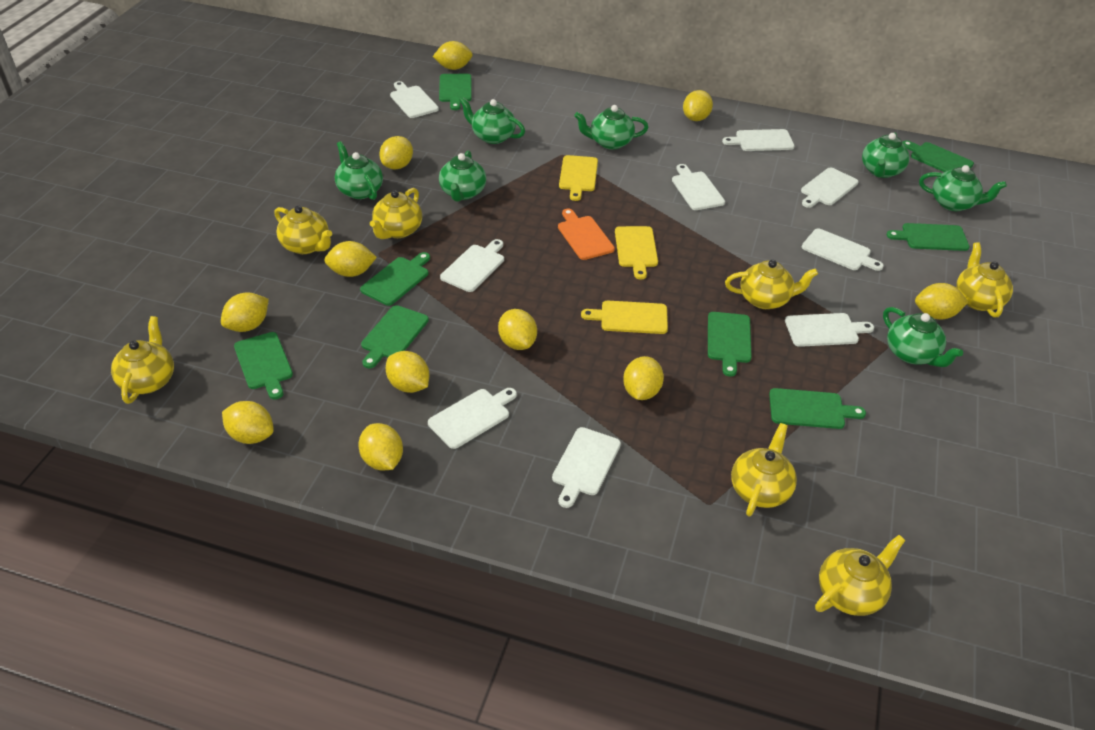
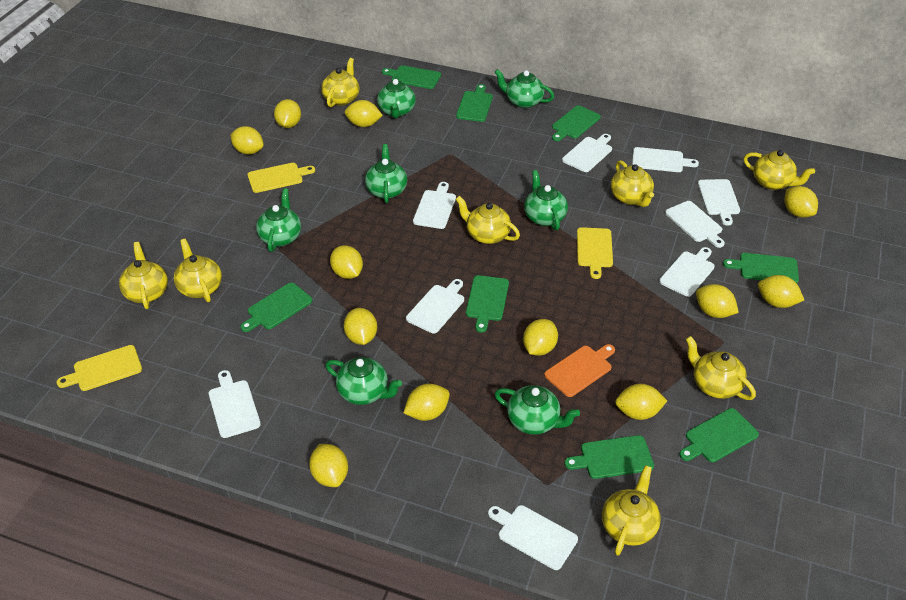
yellow lemon: [221,292,269,332] [222,401,274,444] [324,241,377,277] [358,423,403,471] [379,136,413,169] [386,351,429,393] [433,41,473,70] [498,309,537,350] [623,356,664,400] [683,90,713,121] [915,283,968,319] = 11 -> [230,126,264,155] [274,99,301,128] [309,444,348,487] [330,245,363,279] [344,308,377,345] [345,100,383,127] [404,384,450,421] [523,319,558,356] [615,384,667,420] [696,284,739,318] [758,275,804,308] [784,186,818,218] = 12
yellow teapot: [111,316,174,404] [274,205,332,254] [370,188,422,239] [725,260,818,309] [731,423,797,516] [815,535,906,616] [956,242,1013,317] = 7 -> [119,242,168,309] [174,239,222,302] [321,58,359,107] [456,196,520,244] [602,465,661,556] [611,160,654,207] [686,336,756,400] [743,150,815,190] = 8

